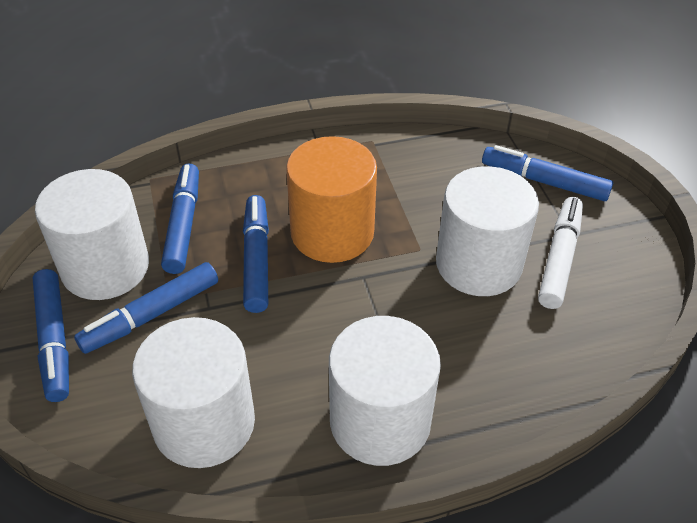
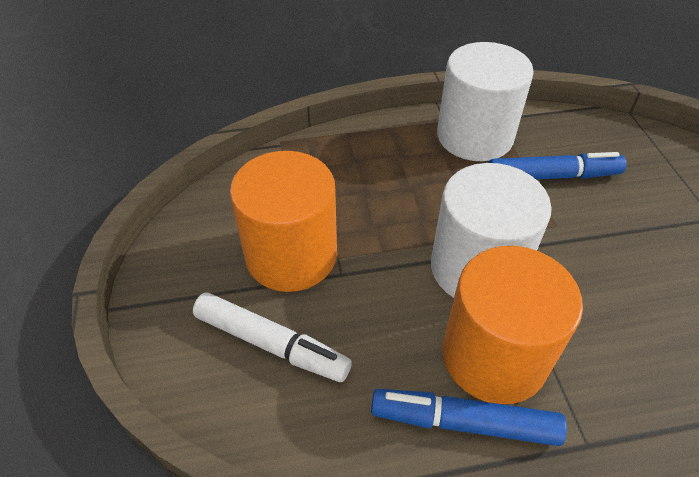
blue marker: [33,269,69,402] [74,262,218,354] [161,163,199,274] [243,195,269,313] [482,145,613,201] = 5 -> [371,389,567,446] [489,152,627,180] = 2
orange cylinder: [286,136,377,263] = 1 -> [230,151,337,292] [442,246,583,404] = 2
white cylinder: [35,169,149,300] [132,317,255,468] [329,316,441,466] [436,166,539,296] = 4 -> [431,163,552,298] [437,42,534,161] = 2

